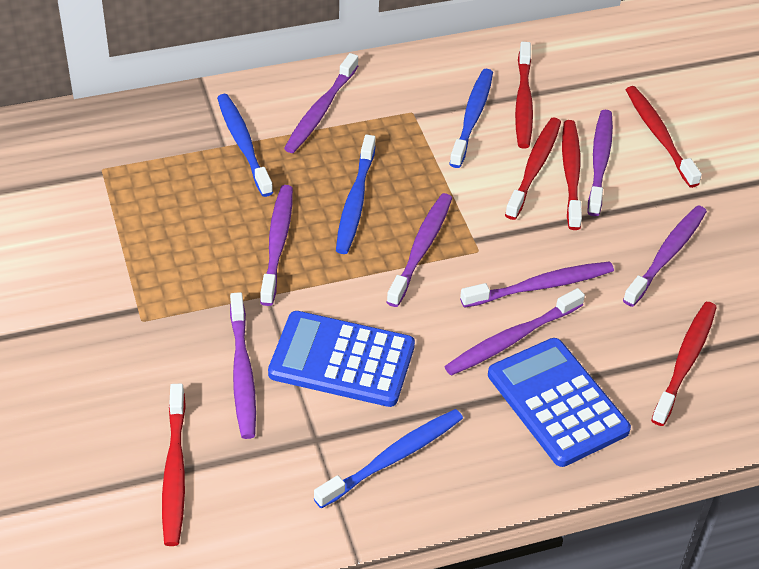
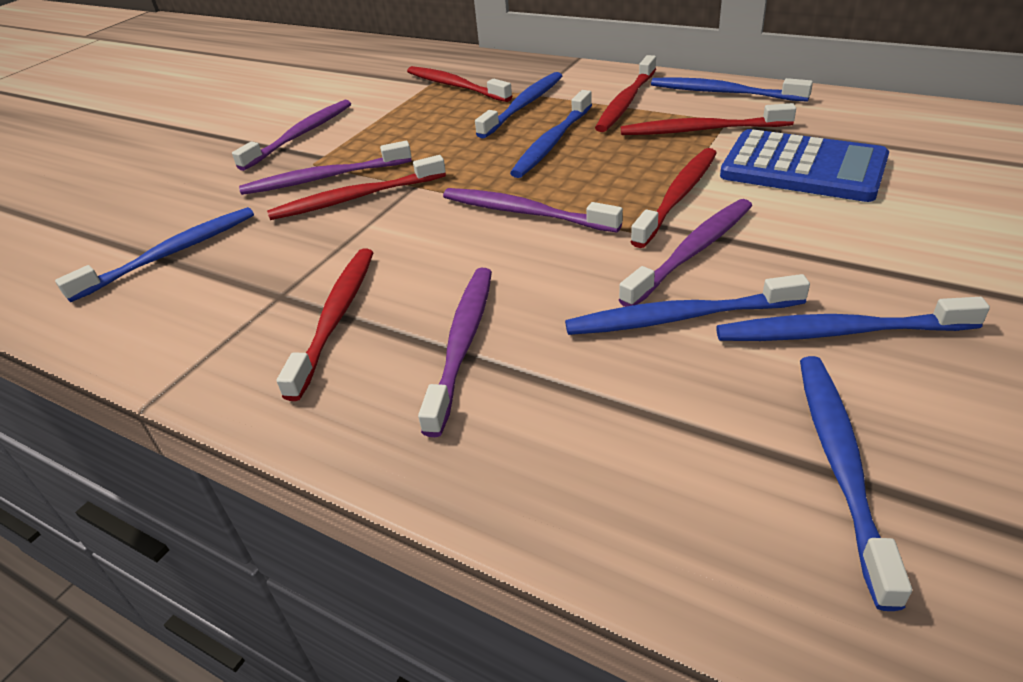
blue calculator: [268,311,415,407] [488,338,631,467] = 2 -> [720,129,889,202] = 1
blue toothbrush: [217,94,273,197] [314,409,463,509] [336,135,376,254] [449,69,493,168] = 4 -> [55,207,254,302] [475,72,562,138] [510,90,592,178] [565,274,810,335] [651,77,813,102] [716,297,990,341] [800,356,912,611] = 7
purple toothbrush: [230,292,256,439] [260,185,293,306] [284,53,358,153] [387,193,452,307] [444,288,585,376] [460,261,614,308] [588,110,613,216] [623,205,707,307] = 8 -> [232,100,351,171] [239,141,412,195] [418,268,492,437] [443,188,623,233] [619,199,752,307] = 5

